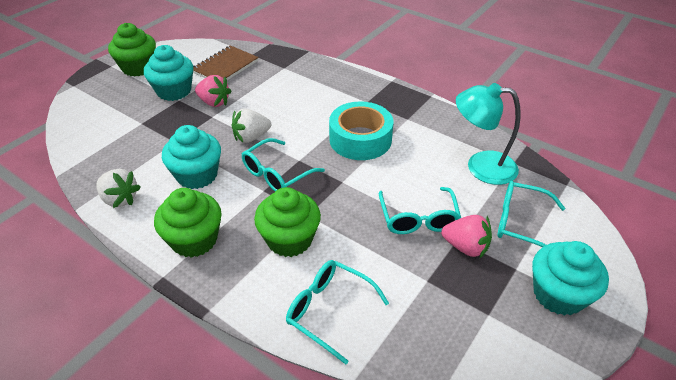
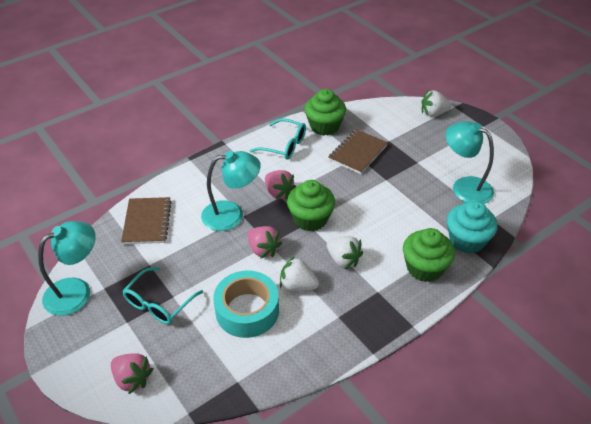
brown notebook: [193,45,259,80] = 1 -> [121,197,172,244] [328,129,388,174] = 2
pink strawberry: [195,75,231,107] [441,215,492,258] = 2 -> [111,353,153,394] [248,226,282,259] [265,170,296,199] = 3
turquoise cupcake: [144,45,193,101] [162,125,221,189] [532,241,609,316] = 3 -> [447,201,498,254] = 1
turquoise glasses: [242,138,325,191] [286,260,389,365] [379,187,461,234] [497,181,565,248] = 4 -> [122,267,203,324] [250,118,306,159] = 2
turquoise lamp: [456,83,521,185] = 1 -> [38,221,95,316] [201,151,261,231] [446,121,494,204] = 3
white strawberry: [96,169,141,208] [232,109,271,143] = 2 -> [280,256,319,291] [327,236,363,269] [421,90,452,116] = 3

